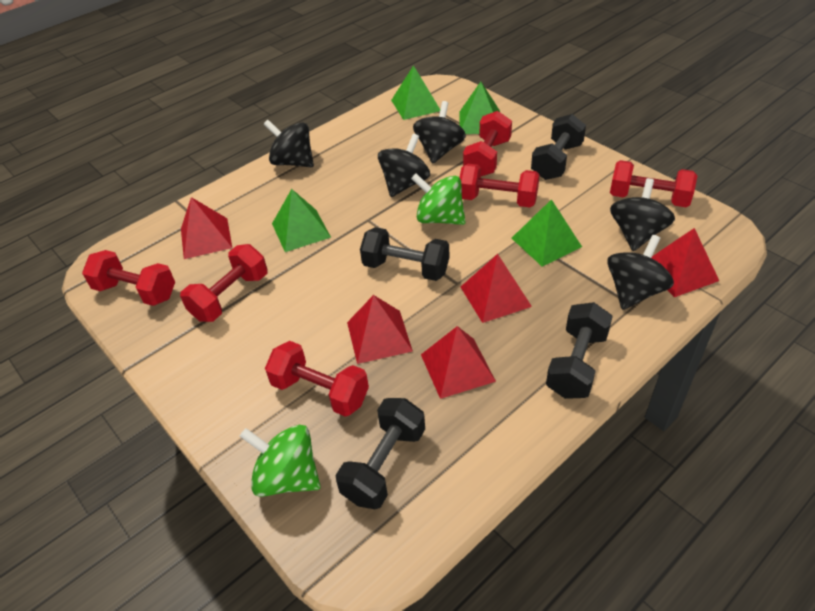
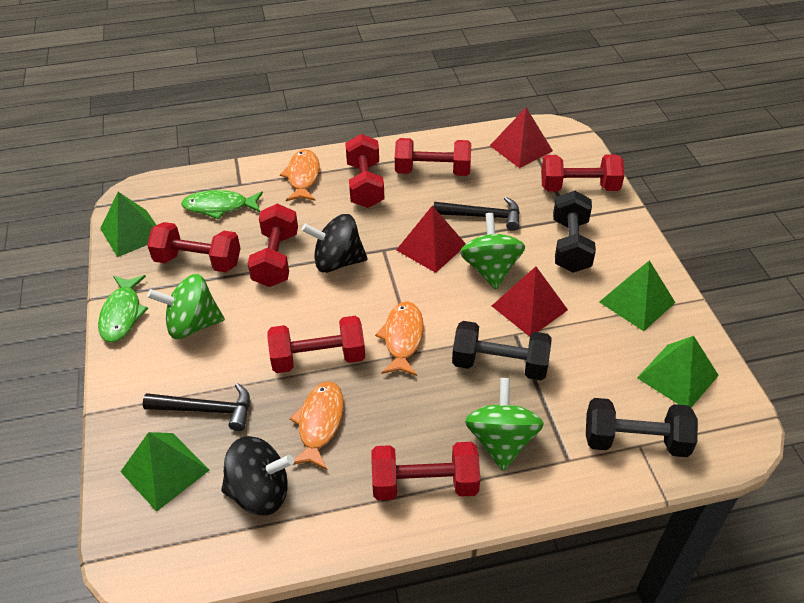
black dumbbell: [335,398,425,509] [360,227,449,281] [531,114,586,180] [546,302,613,399] = 4 -> [452,321,552,380] [553,191,596,273] [586,398,698,457] = 3
black hammer: none = 0 -> [143,383,250,431] [434,197,520,231] = 2
black spinning top: [264,120,314,167] [378,134,430,197] [413,101,466,163] [607,235,674,310] [610,178,675,251] = 5 -> [221,436,294,516] [302,214,368,273] = 2
green fish: none = 0 -> [98,275,148,343] [181,190,263,219] = 2
green spinning top: [240,425,320,497] [411,173,466,225] = 2 -> [147,274,225,339] [460,213,525,290] [465,378,544,471] = 3
orange fish: none = 0 -> [280,149,320,201] [290,381,344,470] [375,301,424,376] = 3
red dumbbell: [82,250,175,306] [180,244,267,322] [265,341,369,417] [460,164,540,208] [463,111,512,176] [610,160,697,207] = 6 -> [147,222,241,272] [248,204,298,287] [267,316,365,373] [345,134,385,208] [372,442,480,500] [395,138,471,176] [541,154,625,192] = 7
red pyramid: [181,197,232,259] [347,295,413,364] [421,326,496,399] [461,254,532,323] [651,228,719,297] = 5 -> [396,206,466,273] [490,107,553,168] [492,266,568,337] = 3

